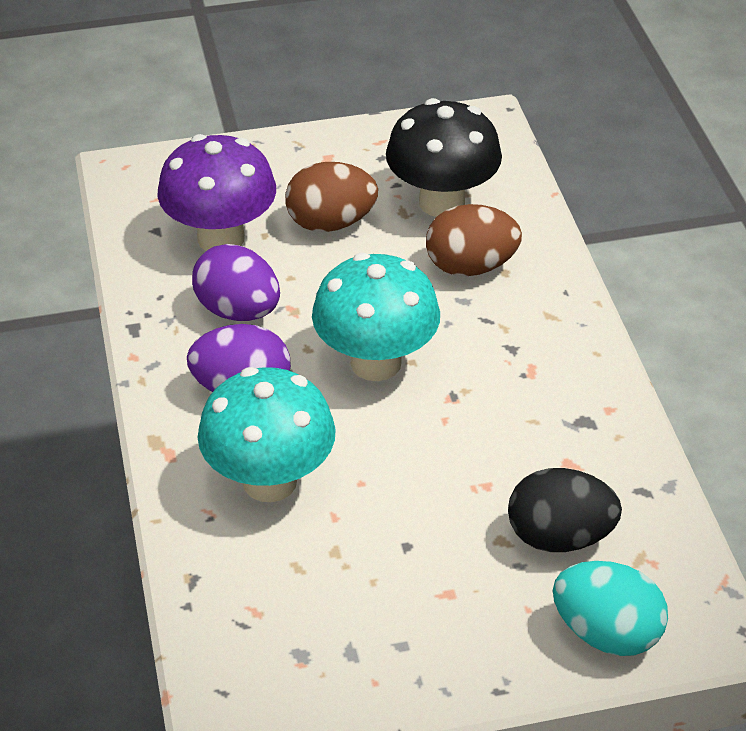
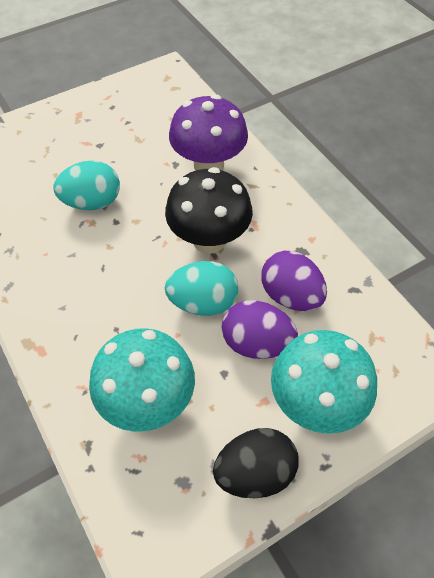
brown egg: [285,162,378,232] [426,204,522,276] = 2 -> none = 0
turquoise egg: [553,561,668,656] = 1 -> [53,161,120,210] [165,261,238,316] = 2

